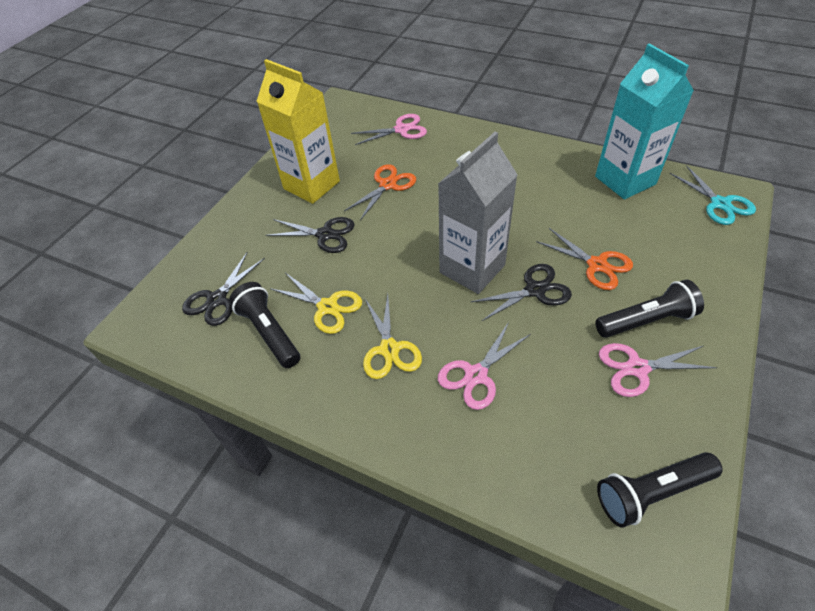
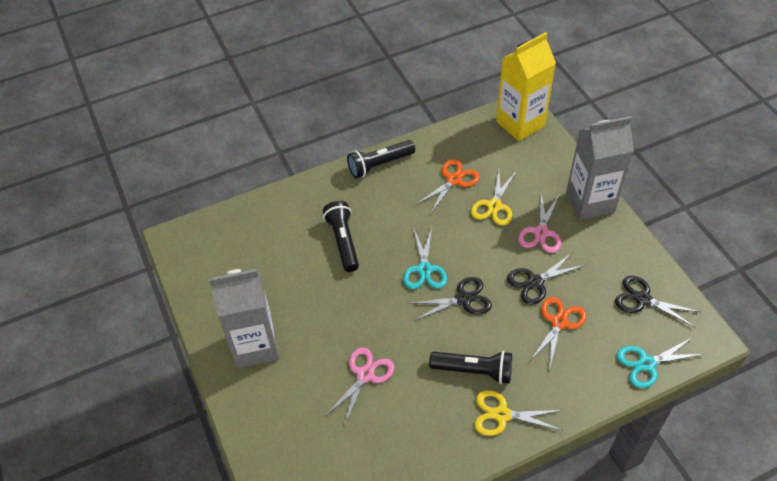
grey carton: [438,131,518,294] = 1 -> [209,269,279,369] [566,116,634,220] = 2
pink scissors: [351,114,427,145] [438,322,531,410] [599,343,718,397] = 3 -> [326,347,394,426] [518,195,561,253] = 2
turquoise carton: [595,43,694,200] = 1 -> none = 0
turquoise scissors: [669,165,756,225] = 1 -> [403,227,447,289] [617,337,704,388] = 2

